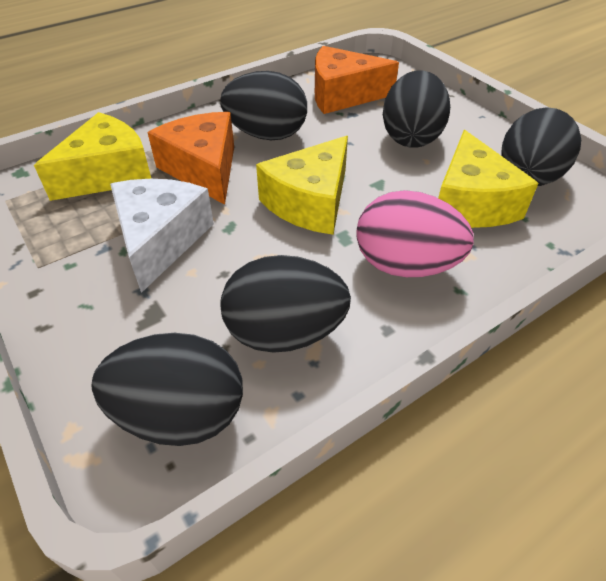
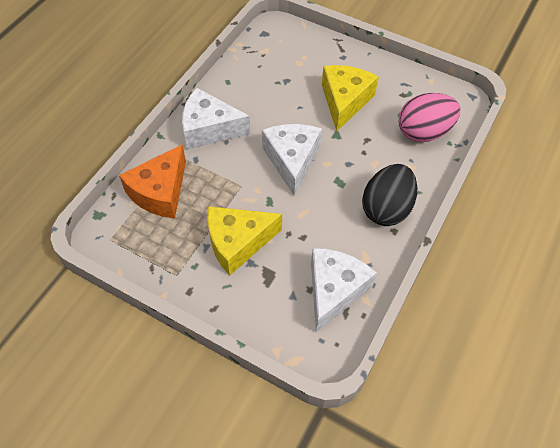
black egg: [92,333,243,446] [220,71,307,140] [221,255,351,353] [383,70,450,148] [502,107,581,186] = 5 -> [362,164,417,226] = 1
orange cheese: [147,112,234,205] [315,46,399,114] = 2 -> [119,145,186,218] = 1
white cheese: [110,179,214,293] = 1 -> [182,88,251,149] [262,124,322,196] [311,248,377,332] = 3
yellow cheese: [34,112,152,201] [256,136,348,235] [438,130,538,228] = 3 -> [207,206,282,275] [322,65,379,131] = 2

